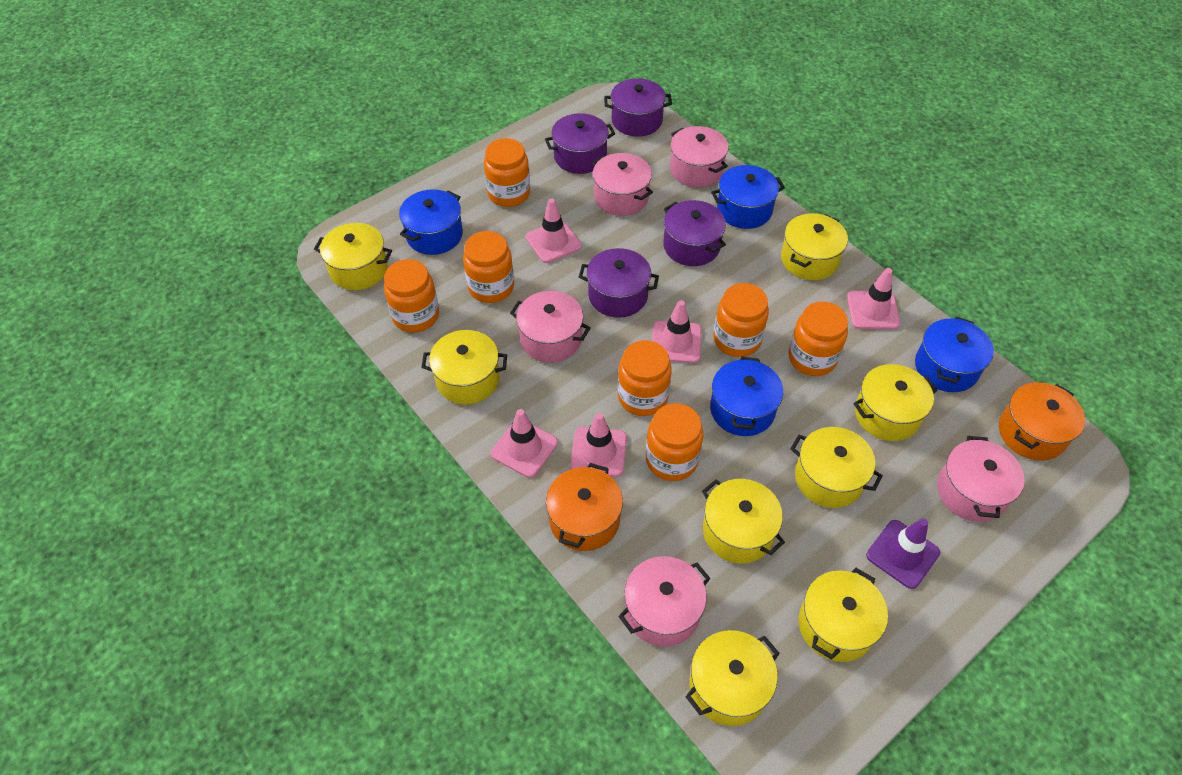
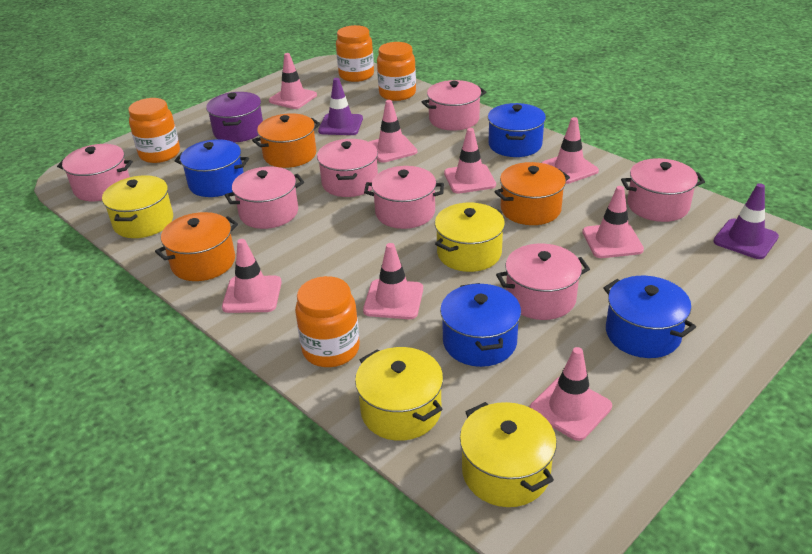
orange jar: [384,259,439,333] [463,231,514,303] [484,138,530,207] [618,340,672,416] [646,403,703,481] [714,283,769,357] [788,302,848,376] = 7 -> [128,98,180,163] [295,276,360,367] [336,25,374,82] [377,42,416,101] = 4
orange pot: [546,463,623,551] [999,382,1085,461] = 2 -> [155,212,238,281] [252,113,320,168] [494,162,570,225] = 3
pink pot: [510,291,591,363] [592,153,653,216] [618,556,711,647] [670,126,728,187] [937,436,1025,522] = 5 -> [57,144,133,201] [225,167,304,229] [317,139,378,197] [364,166,444,229] [422,80,486,131] [496,244,590,320] [621,158,705,222] = 7
pink traffic cone: [491,409,558,478] [526,198,582,263] [570,413,627,477] [652,300,701,363] [847,268,901,329] = 5 -> [222,239,282,313] [269,53,317,109] [363,243,423,319] [369,100,417,163] [444,128,496,193] [529,347,612,441] [542,117,599,184] [582,186,644,258] = 8
purple pot: [545,113,615,174] [579,248,659,318] [604,78,672,137] [663,200,726,266] = 4 -> [206,92,263,142] = 1
purple traffic cone: [866,518,940,589] = 1 -> [318,78,363,135] [713,183,779,259] = 2
yellow pot: [314,223,392,290] [421,330,507,405] [686,630,780,726] [702,479,785,564] [781,213,848,280] [790,427,883,508] [799,568,888,662] [853,364,938,441] = 8 -> [102,175,173,238] [355,347,443,441] [435,203,505,272] [460,402,557,507] = 4

